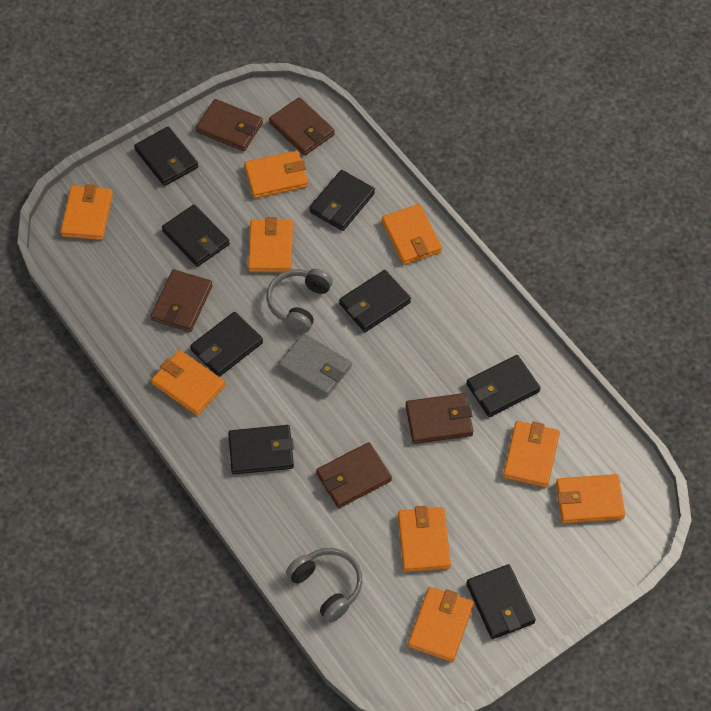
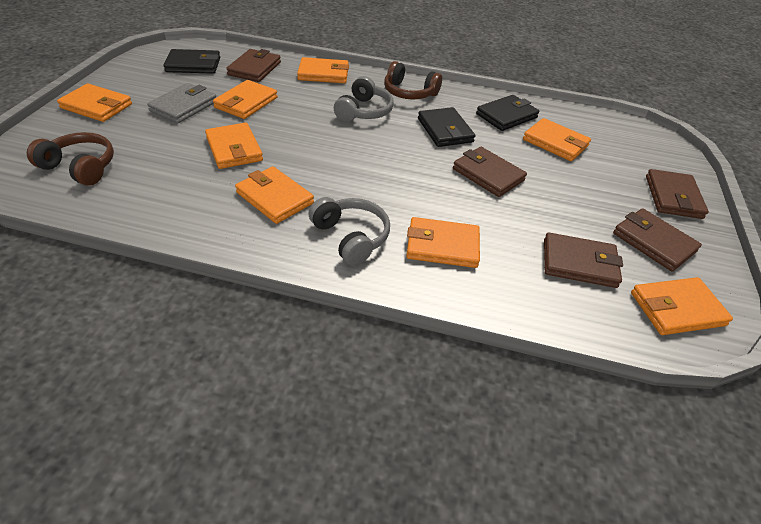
black wallet: [134,127,198,186] [162,204,230,267] [190,312,263,377] [228,425,294,474] [309,170,375,231] [339,270,411,332] [466,355,540,417] [466,564,536,639] = 8 -> [163,49,220,74] [418,107,475,147] [476,95,539,131] = 3
brown headphones: none = 0 -> [27,132,114,186] [384,61,442,100] = 2
orange wallet: [60,184,113,240] [151,350,225,415] [244,150,308,199] [248,217,293,272] [382,204,442,265] [398,506,451,572] [408,587,474,662] [503,421,560,487] [556,474,625,524] = 9 -> [57,84,132,122] [205,123,263,169] [213,80,278,119] [235,166,314,224] [297,57,349,83] [406,217,480,268] [523,118,591,161] [631,277,733,335] = 8

